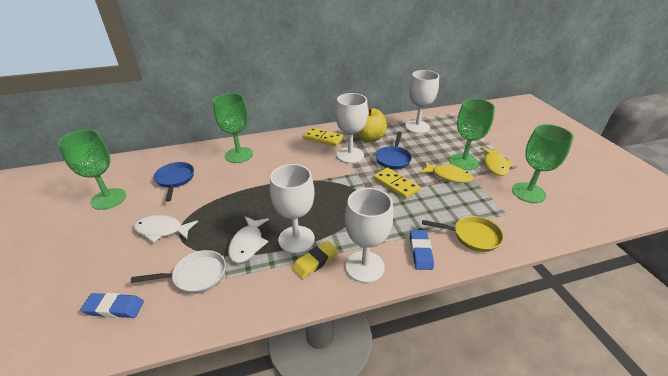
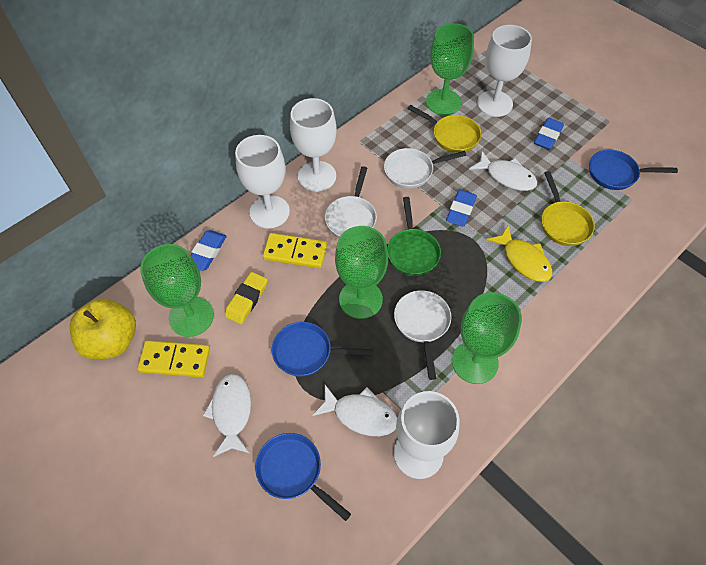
blue eraser: [80,293,144,318] [410,230,434,270] = 2 -> [191,230,227,271] [446,190,477,227] [534,118,564,150] = 3
blue pan: [154,162,194,202] [376,132,412,169] = 2 -> [255,433,351,521] [272,322,373,376] [589,150,678,190] = 3
green pan: none = 0 -> [387,197,441,276] = 1
white fish: [134,215,198,243] [228,216,269,263] = 2 -> [203,374,251,457] [312,385,397,436] [469,151,537,191] = 3
white pan: [131,250,226,294] = 1 -> [325,166,377,238] [384,148,466,189] [394,290,451,380] = 3
yellow fish: [420,161,474,183] [480,147,513,176] = 2 -> [487,225,552,282] = 1
yellow pan: [422,216,504,252] = 1 -> [407,105,481,153] [541,171,595,246] = 2

